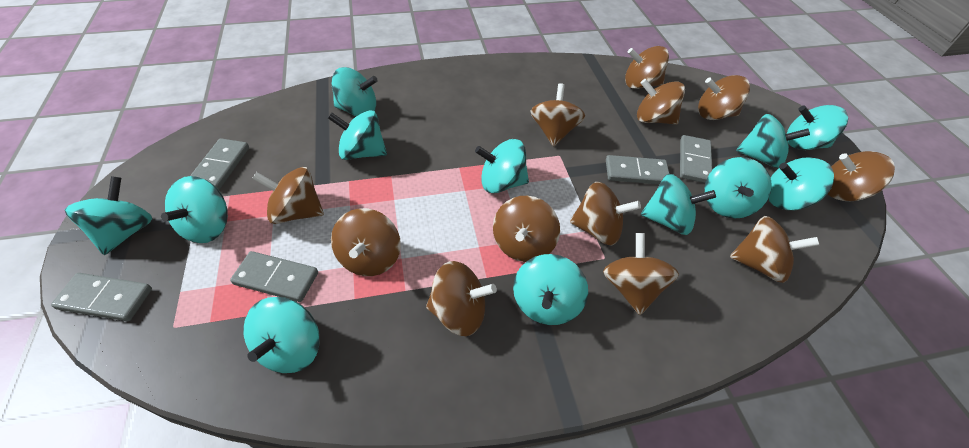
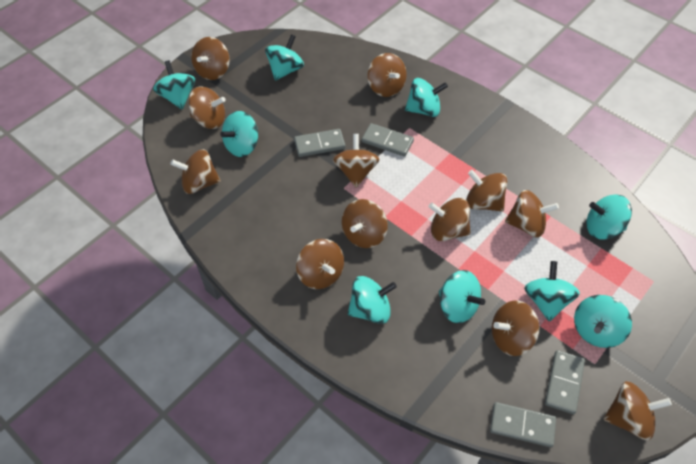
grey domino: [51,273,152,321] [190,138,249,190] [230,251,318,302] [606,155,670,185] [680,135,712,183] = 5 -> [294,129,345,157] [362,123,414,157] [490,402,556,447] [545,350,585,414] = 4
turquoise spinning top: [65,176,152,255] [161,176,228,243] [243,297,320,373] [328,110,387,160] [332,67,378,116] [475,139,529,193] [513,254,588,325] [641,174,716,235] [705,157,771,218] [736,114,810,168] [768,157,834,211] [787,105,848,150] = 12 -> [153,60,196,109] [220,111,258,157] [265,34,304,81] [348,276,397,324] [405,78,448,117] [439,270,485,323] [524,261,580,322] [574,295,632,348] [586,195,632,240] = 9

